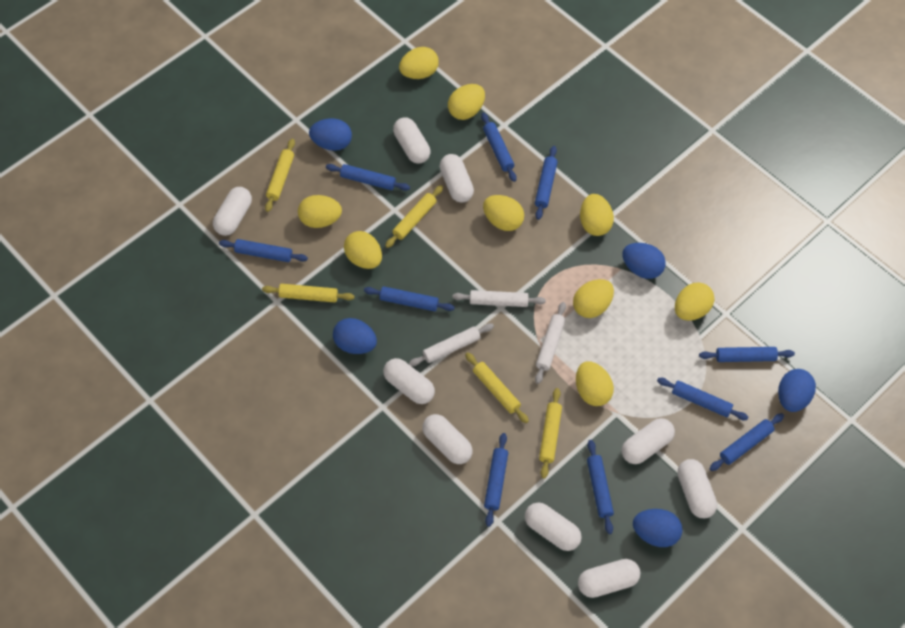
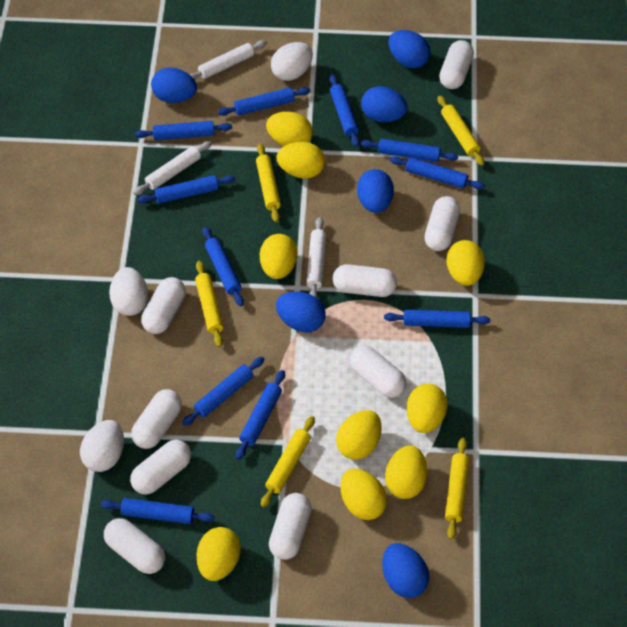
blue egg: [309,118,352,151] [333,318,377,354] [622,243,666,279] [633,509,683,547] [778,369,816,412] = 5 -> [151,67,197,103] [276,291,326,333] [357,169,394,213] [361,86,408,122] [382,543,429,598] [389,30,430,68] = 6
blue rolling pin: [219,239,308,262] [326,164,410,191] [364,286,455,311] [481,113,517,182] [484,433,508,527] [535,146,558,220] [587,440,614,534] [657,378,749,420] [699,347,795,362] [709,413,784,471] = 10 -> [101,498,214,524] [135,121,232,140] [138,175,235,204] [182,357,264,426] [203,227,244,306] [218,87,310,116] [236,370,285,460] [330,74,360,147] [361,139,458,162] [384,310,490,328] [390,156,485,189] = 11
white egg: none = 0 -> [80,420,124,472] [109,267,148,316] [271,42,313,81] = 3

